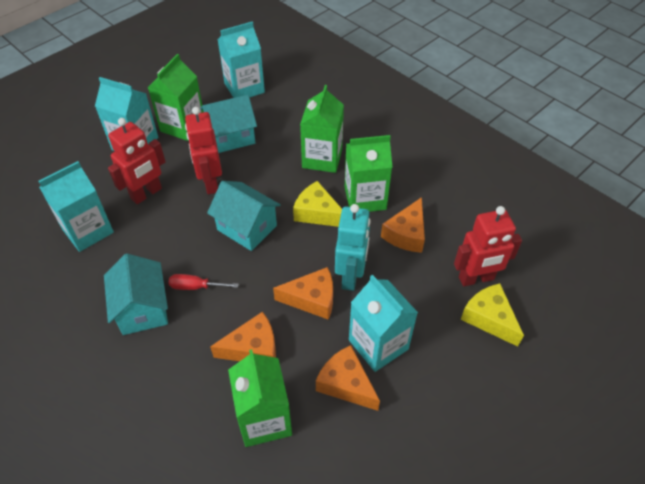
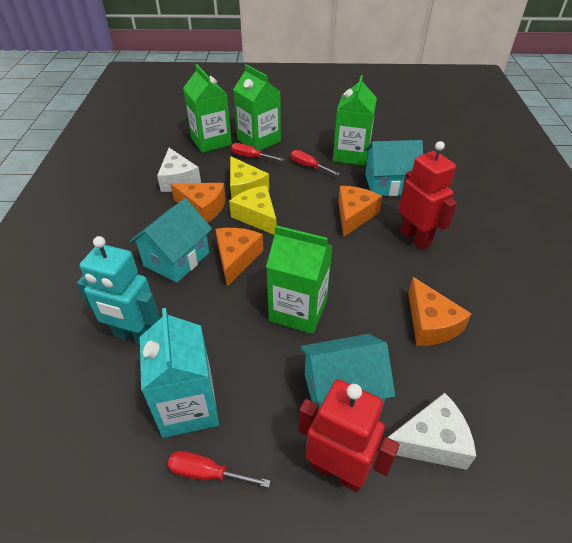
red robot: [108,118,166,204] [185,107,222,194] [454,206,522,286] = 3 -> [299,379,399,492] [399,141,457,250] = 2
red screwdriver: [168,274,239,290] = 1 -> [168,451,270,488] [231,143,284,161] [291,150,340,176] = 3
turquoise carton: [38,161,114,252] [95,77,158,151] [217,21,265,98] [349,275,418,372] = 4 -> [140,308,219,438] = 1
white cheese: none = 0 -> [157,148,201,192] [387,393,476,470] = 2

